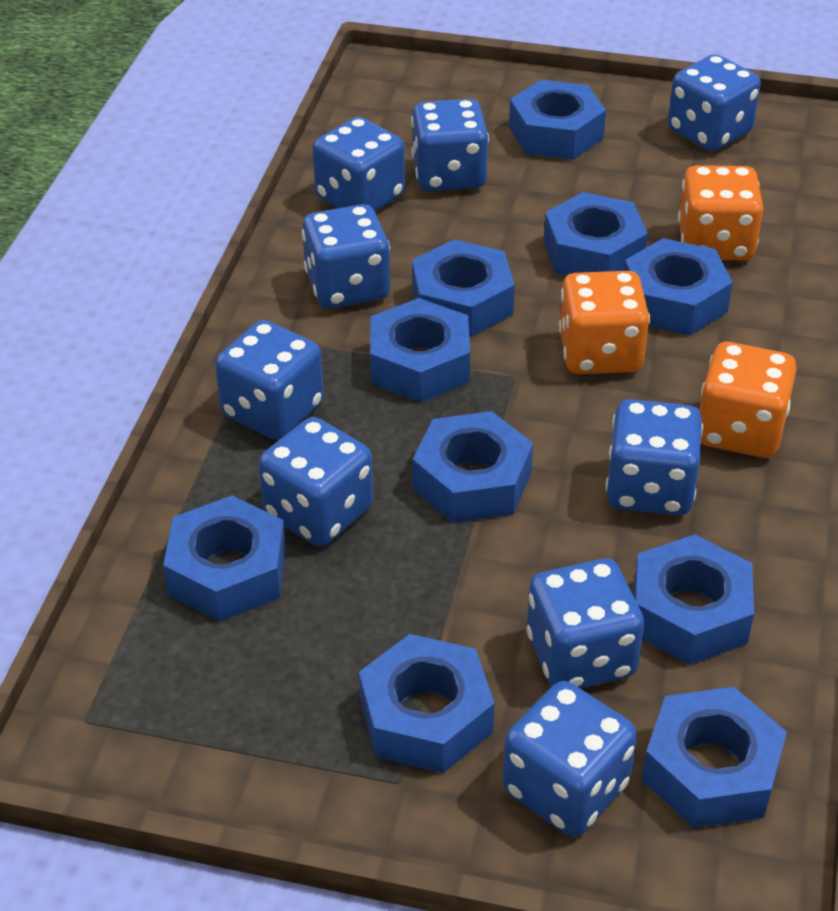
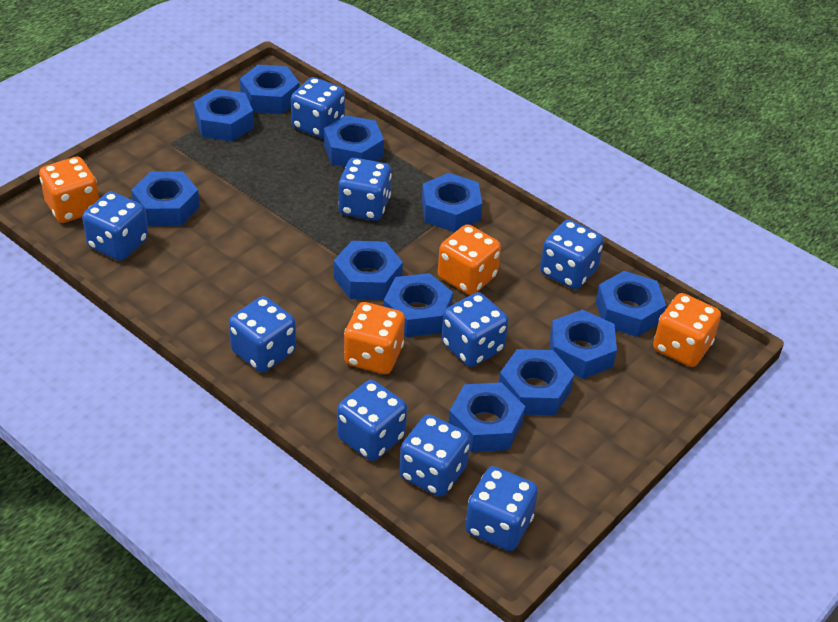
blue nut: [163,495,286,622] [359,634,495,773] [370,298,470,402] [412,239,515,337] [413,411,533,523] [509,80,606,160] [544,192,648,276] [624,238,733,335] [633,534,754,665] [642,687,787,828] = 10 -> [131,171,200,226] [194,89,254,141] [240,65,300,114] [324,115,384,167] [334,241,403,300] [384,273,453,337] [422,173,483,232] [449,382,525,452] [499,349,574,415] [550,309,617,379] [596,271,666,337] = 11
orange dice: [559,271,650,374] [678,165,763,260] [699,342,797,458] = 3 -> [39,156,99,223] [344,302,405,374] [438,224,501,295] [653,293,721,367] = 4

